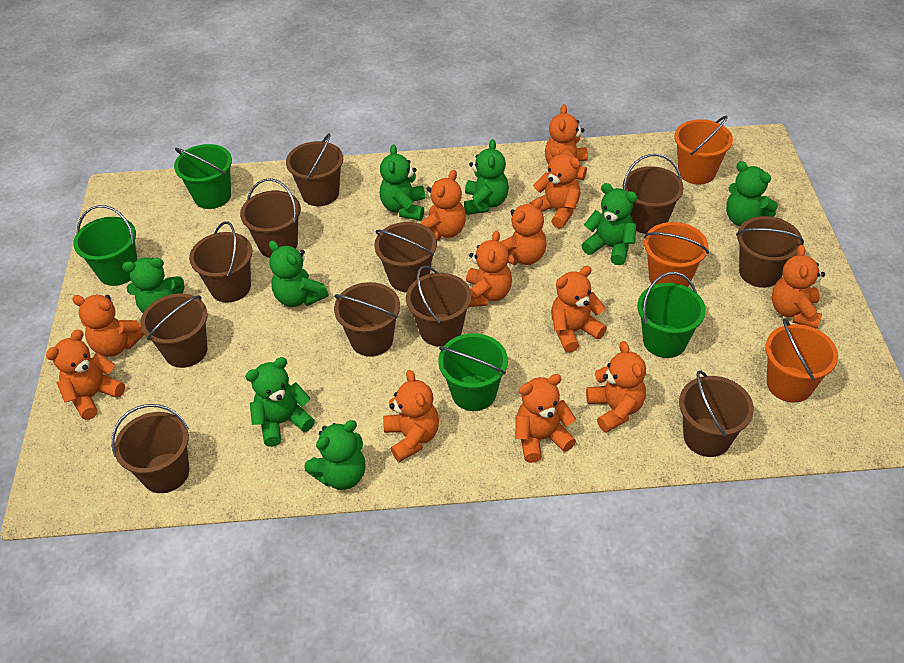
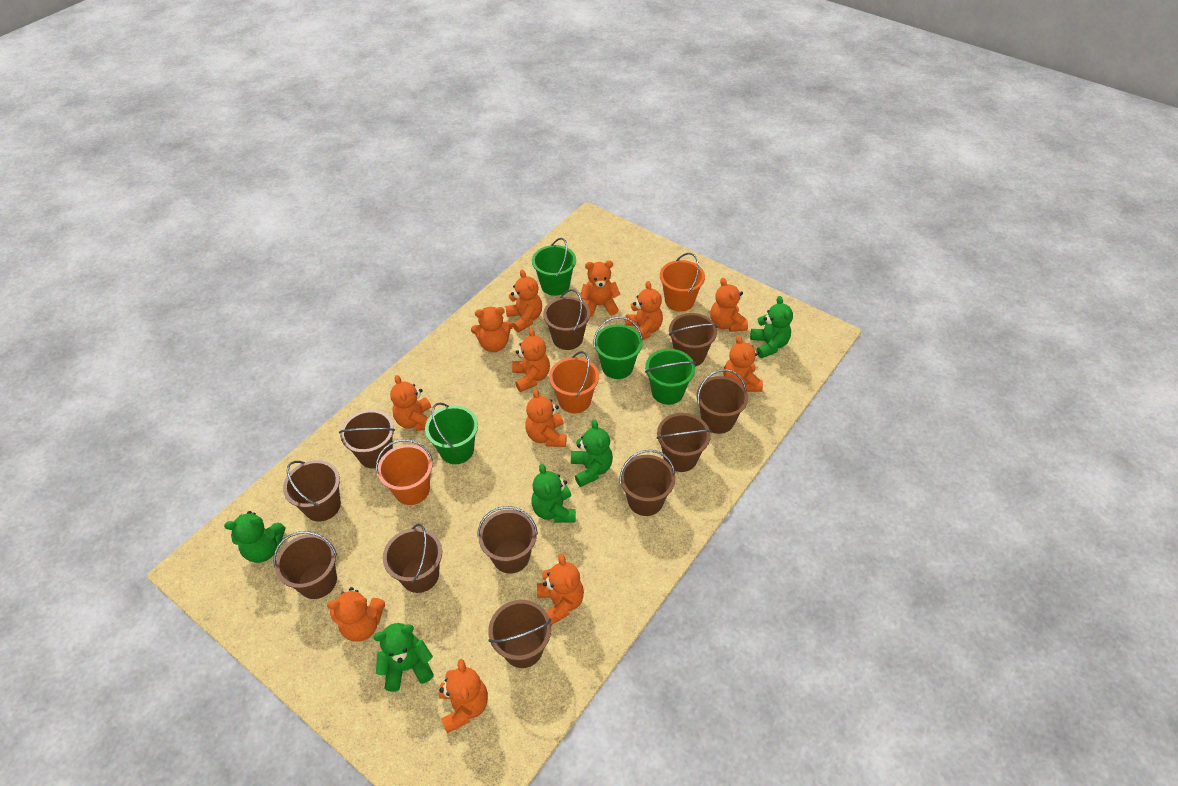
green teddy bear: [122,258,185,313] [245,357,315,447] [269,241,328,307] [304,420,366,490] [380,145,425,221] [464,139,509,215] [581,183,637,265] [726,161,778,226] = 8 -> [224,511,285,563] [373,623,434,691] [531,464,576,523] [571,420,613,487] [750,296,793,358] = 5

